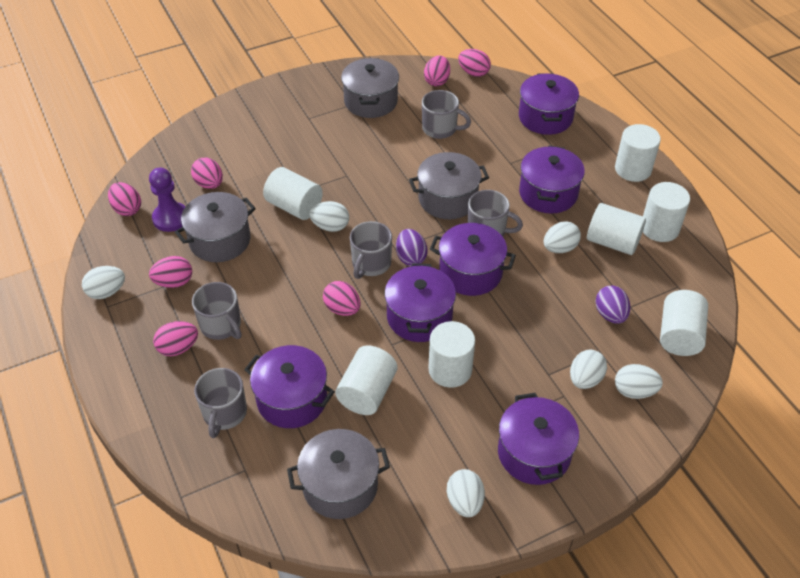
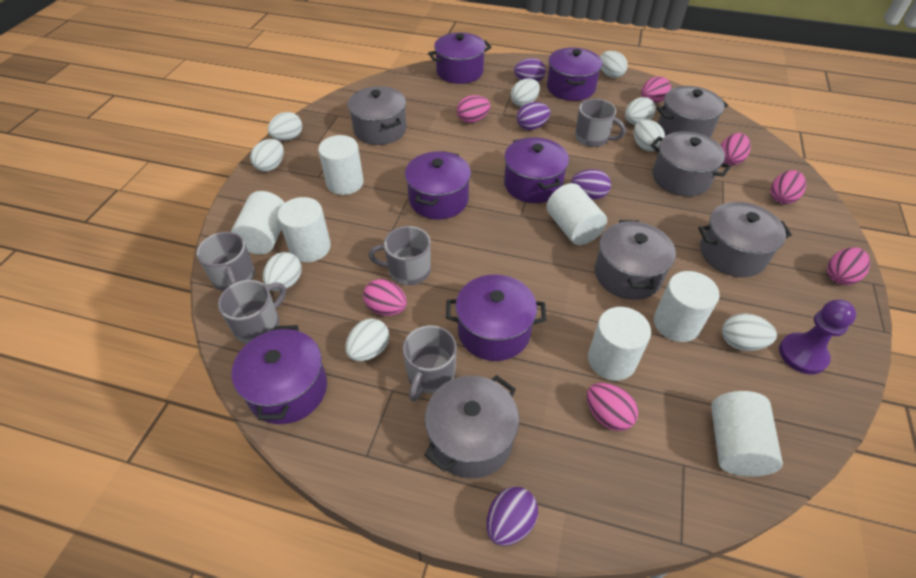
grey pot: [175,192,256,262] [287,429,390,519] [341,58,399,118] [409,152,489,219] = 4 -> [348,86,406,145] [424,375,519,478] [595,220,676,300] [650,131,731,196] [657,86,728,137] [698,202,792,277] = 6
purple egg: [396,229,428,266] [595,285,630,324] = 2 -> [486,487,538,546] [514,58,546,82] [517,102,550,130] [571,169,611,200] = 4
white egg: [82,266,125,299] [309,201,349,232] [447,469,485,517] [544,221,581,253] [570,350,607,389] [615,364,663,399] = 6 -> [250,139,284,172] [263,252,302,291] [268,112,302,141] [345,318,389,361] [511,78,540,107] [600,51,628,78] [625,97,656,125] [634,119,665,151] [722,313,777,351] = 9

